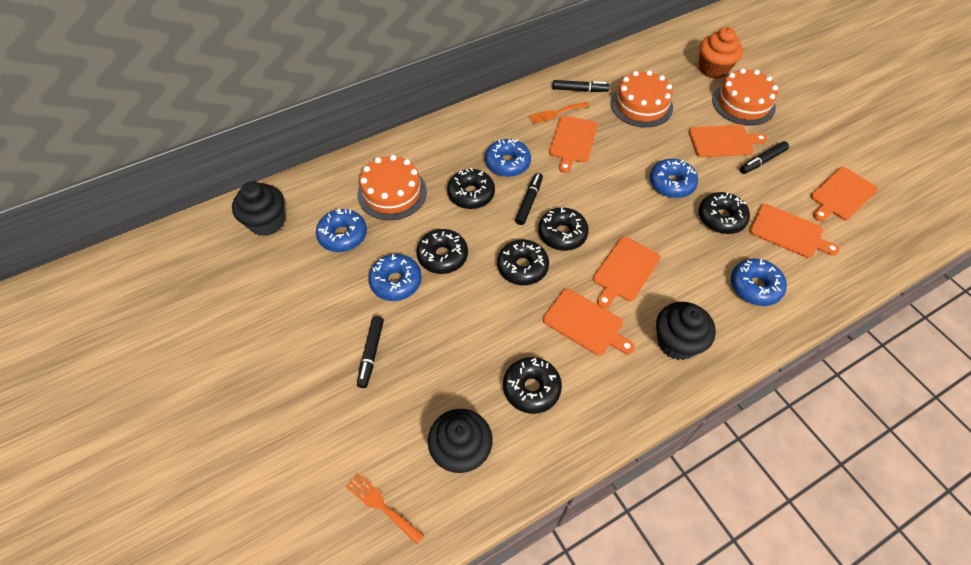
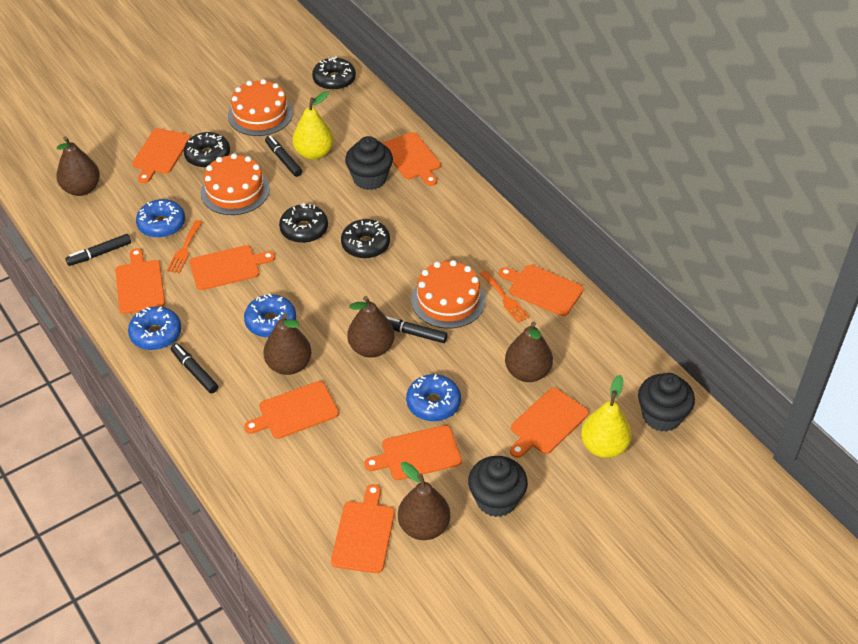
black donut: [417,229,468,274] [447,168,495,209] [497,240,549,285] [503,357,562,414] [538,207,589,251] [699,192,750,234] = 6 -> [184,132,230,168] [279,203,328,243] [312,56,356,91] [341,219,390,259] = 4
blue donut: [316,208,367,252] [368,254,422,301] [485,139,531,177] [650,159,698,198] [731,258,787,306] = 5 -> [128,306,181,350] [136,199,185,238] [244,293,296,338] [406,374,461,421] = 4
brown pear: none = 0 -> [56,136,100,196] [264,313,311,375] [347,296,394,358] [398,462,450,540] [505,321,553,382] = 5
orange cupcake: [699,27,743,79] = 1 -> none = 0
orange cutting board: [543,289,635,356] [549,115,598,173] [593,237,661,308] [688,125,767,157] [749,204,840,258] [810,167,878,221] = 6 -> [115,248,165,314] [132,128,190,183] [189,245,275,290] [244,381,339,439] [331,484,395,573] [364,425,462,480] [382,132,441,186] [499,265,584,316] [510,388,589,458] = 9
yellow pear: none = 0 -> [292,91,333,160] [581,375,632,458] = 2

